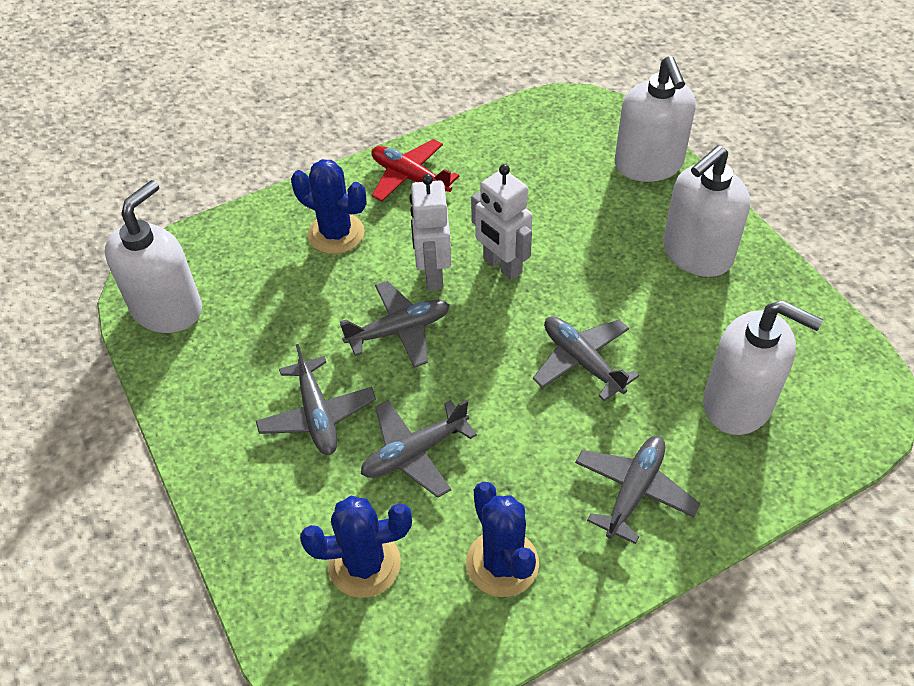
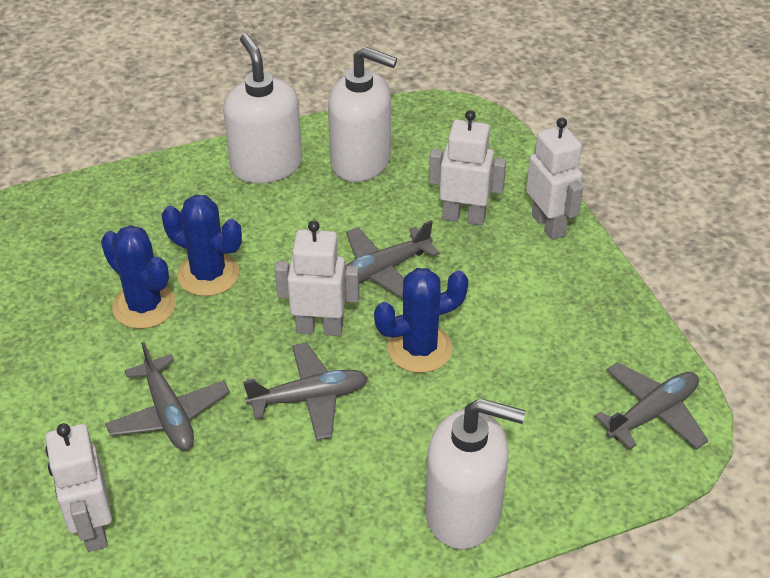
grey plane: [256,344,376,455] [340,281,450,368] [361,399,477,498] [533,316,639,401] [575,436,700,544] = 5 -> [105,342,230,450] [243,343,368,440] [345,220,440,299] [594,362,708,449] = 4
red plane: [371,139,459,201] = 1 -> none = 0
white robot: [409,174,451,290] [471,164,532,280] = 2 -> [45,423,112,552] [275,221,360,336] [429,110,507,225] [526,118,583,240] = 4
white soap dispenser: [105,180,202,333] [614,56,696,182] [663,145,750,277] [703,300,823,435] = 4 -> [223,34,302,184] [328,46,397,182] [425,398,526,549] = 3

